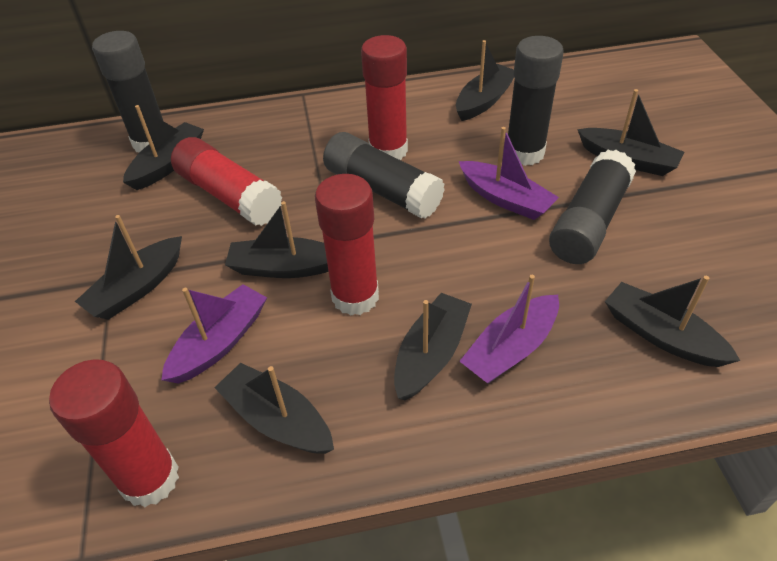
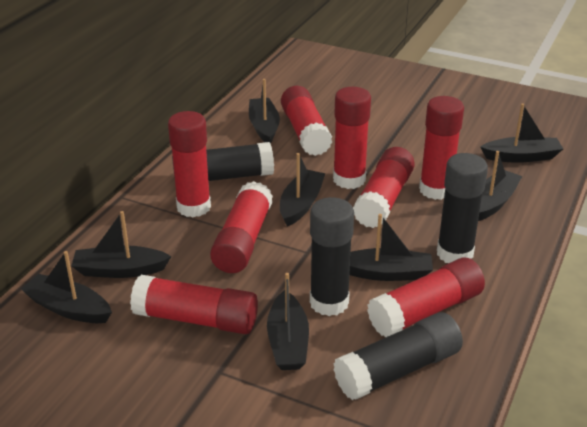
purple boat: [161,284,267,384] [459,127,559,220] [459,275,559,384] = 3 -> none = 0
red glue stick: [49,359,179,507] [171,137,283,226] [315,174,379,316] [361,35,408,160] = 4 -> [130,275,258,334] [168,111,211,217] [210,181,273,273] [281,86,332,156] [333,87,371,189] [353,147,415,228] [367,257,485,337] [419,96,464,200] = 8

